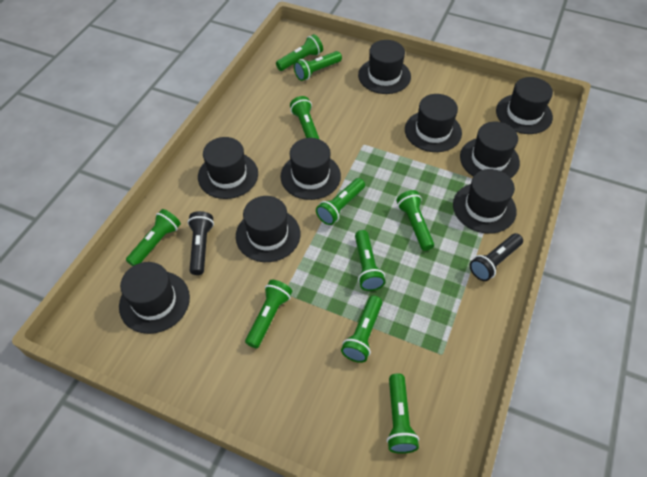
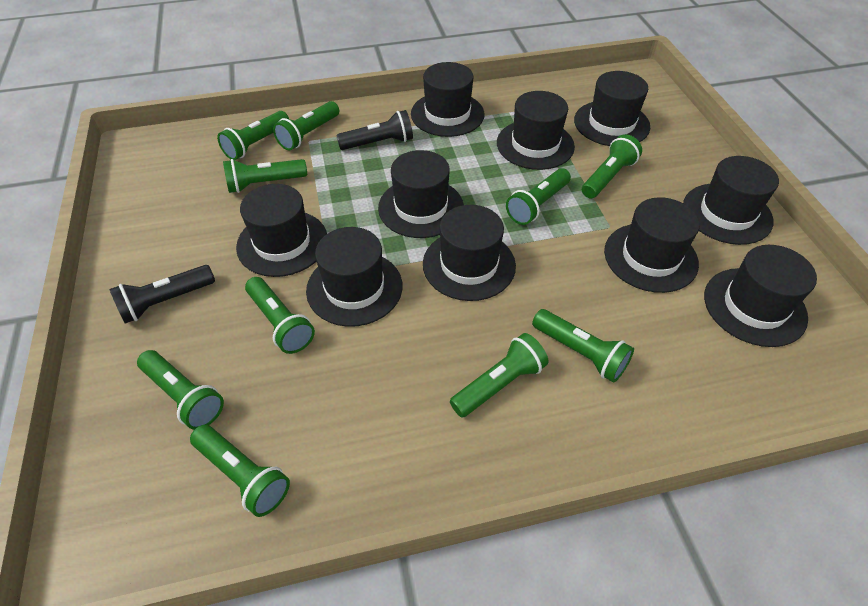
black hat: [119,262,190,334] [198,137,258,199] [236,196,300,262] [280,138,341,200] [358,40,411,94] [405,94,462,152] [453,169,516,234] [460,122,520,178] [496,77,553,134] = 9 -> [236,184,327,277] [306,227,402,327] [378,150,464,238] [411,62,484,137] [423,205,516,301] [497,91,575,170] [574,71,650,146] [604,197,700,293] [683,156,779,245] [704,245,817,347] = 10

